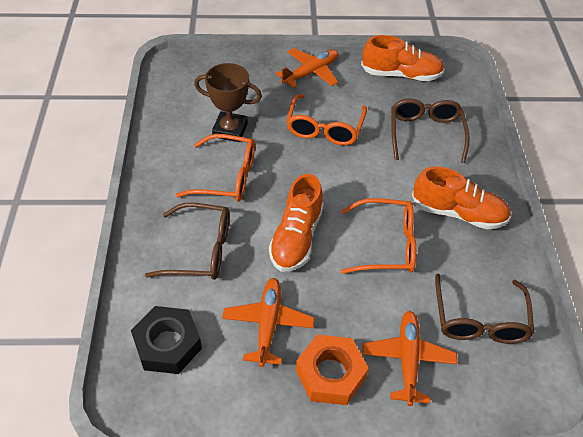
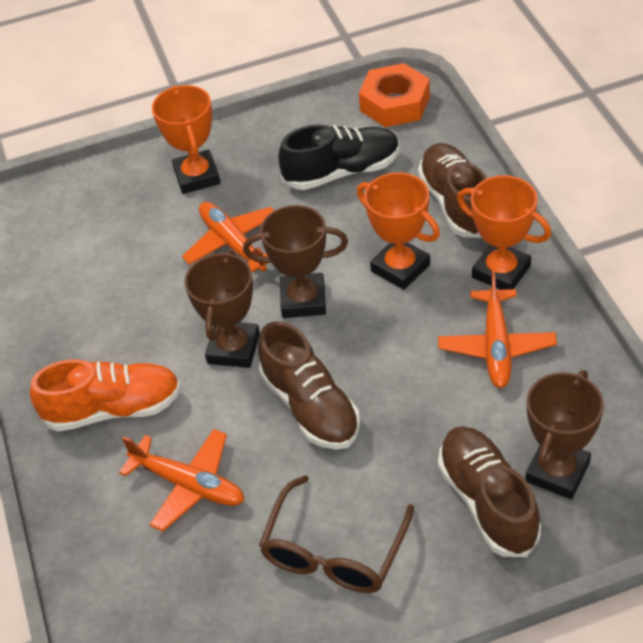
black nut: [131,306,202,374] = 1 -> none = 0
black shoe: none = 0 -> [278,125,400,190] = 1
brown glasses: [145,203,230,280] [391,99,470,163] [435,274,534,344] = 3 -> [259,475,414,593] = 1
brown shoe: none = 0 -> [258,321,360,450] [418,143,487,238] [438,426,541,557] = 3
brown trophy: [194,63,262,142] = 1 -> [184,250,260,368] [243,205,348,318] [525,370,604,499] = 3
orange glasses: [176,134,255,201] [286,94,367,145] [341,198,416,274] = 3 -> none = 0
orange shoe: [269,174,324,272] [361,35,445,81] [412,167,511,229] = 3 -> [30,359,181,432] = 1
orange trophy: none = 0 -> [152,85,221,194] [357,172,440,290] [457,175,551,290] = 3

